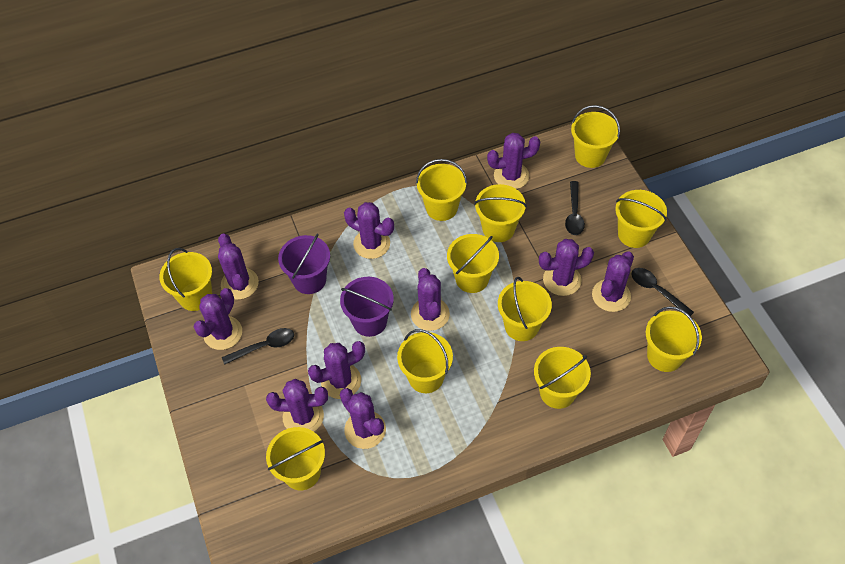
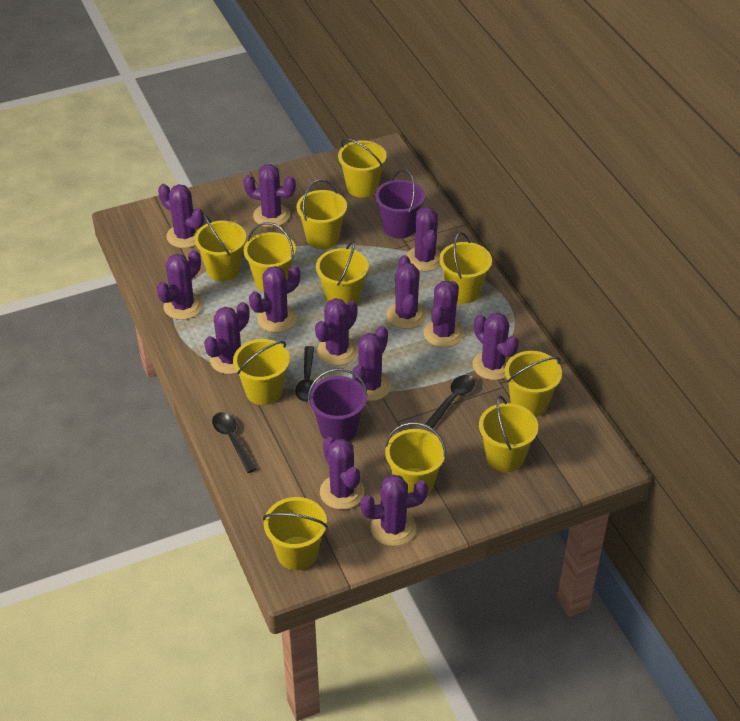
purple cactus: [194,288,242,350] [218,234,259,300] [266,379,328,432] [308,341,365,399] [340,388,386,449] [344,202,394,259] [411,268,450,331] [487,133,540,189] [539,239,594,296] [592,251,634,312] = 10 -> [156,250,203,320] [158,184,204,248] [204,302,249,374] [243,164,296,227] [249,265,300,333] [315,298,358,366] [320,437,364,510] [352,326,391,401] [360,474,428,546] [387,255,426,329] [406,207,441,271] [423,281,464,347] [472,313,519,380] = 13

